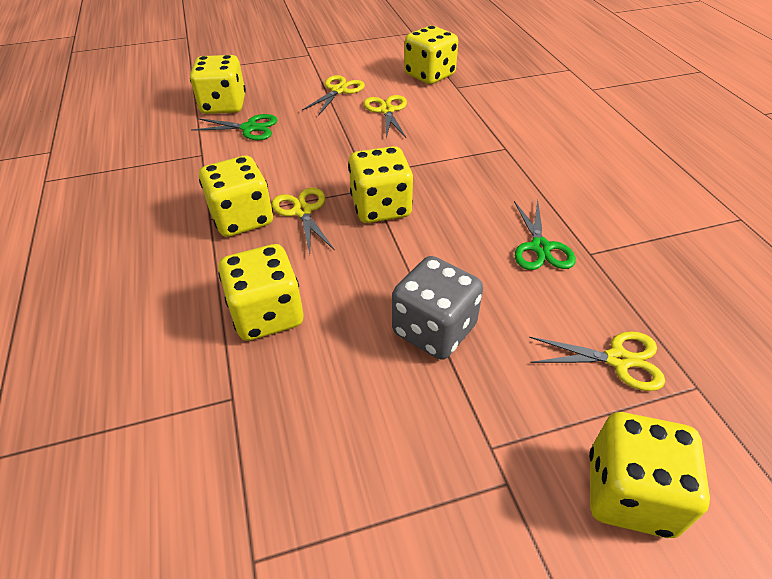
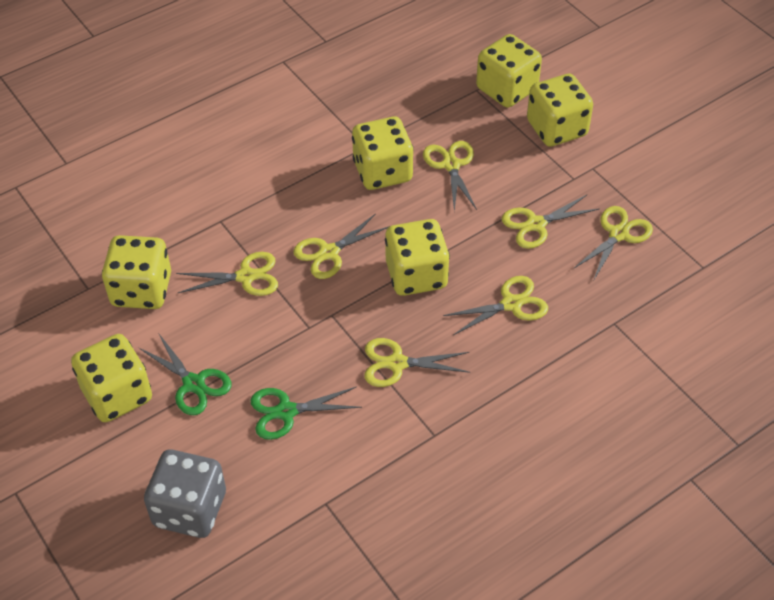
yellow scissors: [272,188,335,254] [302,75,365,116] [364,95,407,138] [529,331,665,391] = 4 -> [176,252,278,296] [293,213,390,279] [365,338,470,387] [423,141,477,212] [443,276,548,335] [502,194,599,249] [573,206,653,279] = 7

